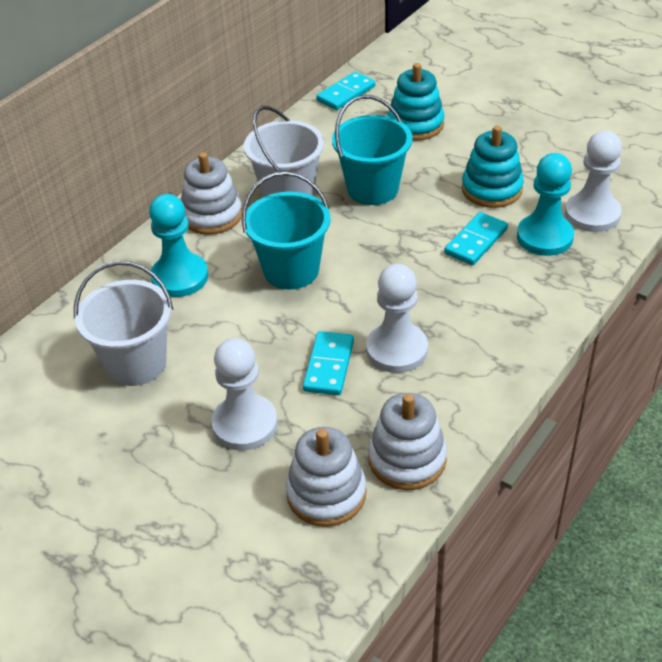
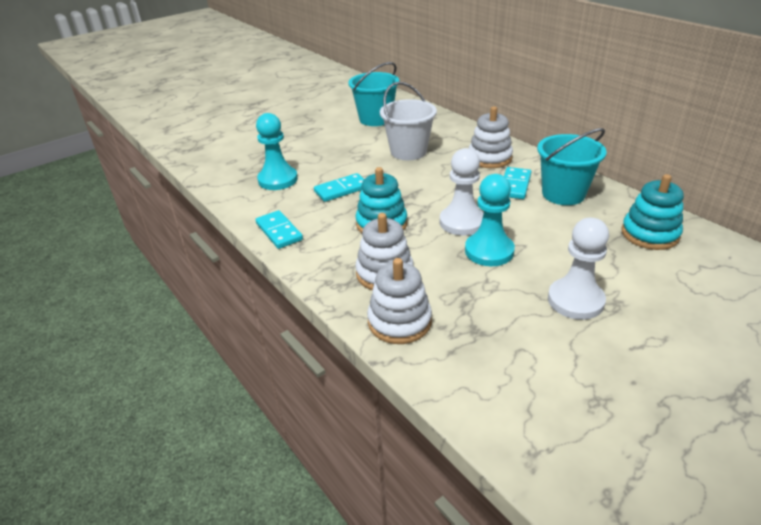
white bucket: [74,261,173,386] [244,106,324,197] = 2 -> [380,82,437,160] = 1
white pawn: [211,338,278,451] [366,264,428,373] [565,131,622,232] = 3 -> [440,148,484,236] [548,218,609,320] = 2

